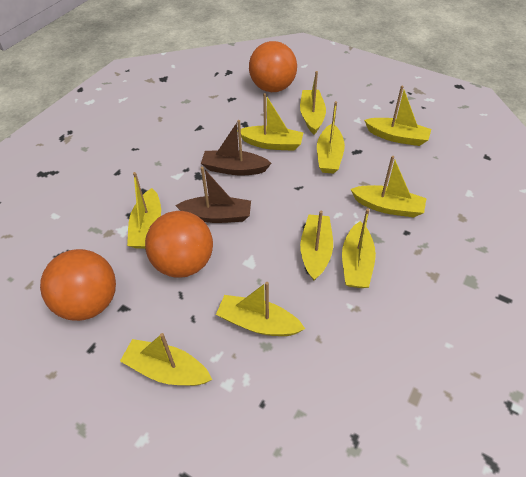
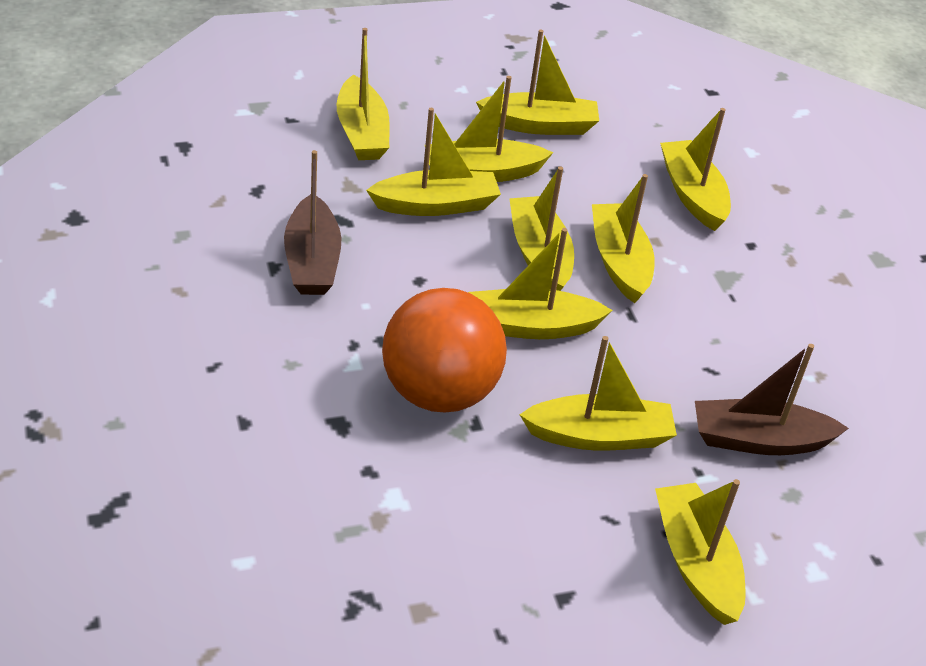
orange ball: [40,249,116,321] [145,211,213,278] [249,41,297,92] = 3 -> [382,288,507,412] = 1

